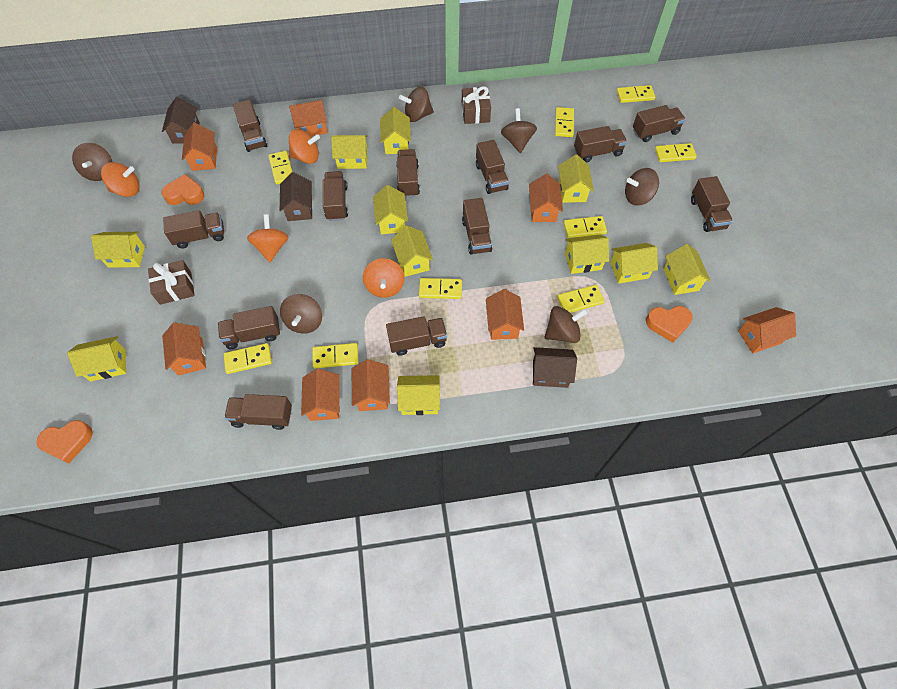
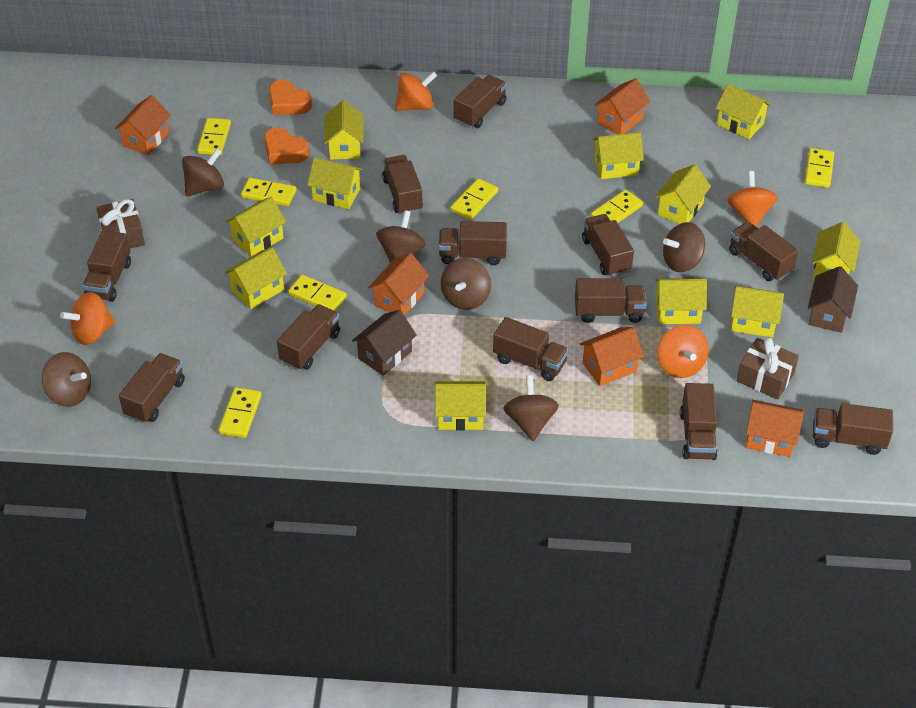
brown house: [162,97,200,144] [280,172,312,221] [533,347,577,388] = 3 -> [352,310,417,376] [808,266,858,333] = 2
orange heart: [36,420,93,464] [162,174,204,205] [646,306,693,343] = 3 -> [264,128,309,165] [269,80,312,115] = 2
orange house: [162,323,206,376] [182,123,217,171] [289,100,328,136] [301,369,340,421] [351,359,390,411] [486,289,524,340] [529,174,563,222] [738,307,796,353] = 8 -> [115,95,171,155] [368,253,429,315] [580,327,644,386] [594,78,650,134] [746,400,804,457] = 5
yellow domino: [224,343,272,374] [268,151,292,184] [312,343,358,368] [419,278,462,299] [555,107,574,137] [557,285,605,313] [563,216,607,238] [617,85,655,103] [655,143,697,162] = 9 -> [197,118,231,155] [218,387,262,438] [241,178,296,206] [288,275,347,311] [450,179,498,220] [591,190,643,223] [805,148,834,188] = 7

